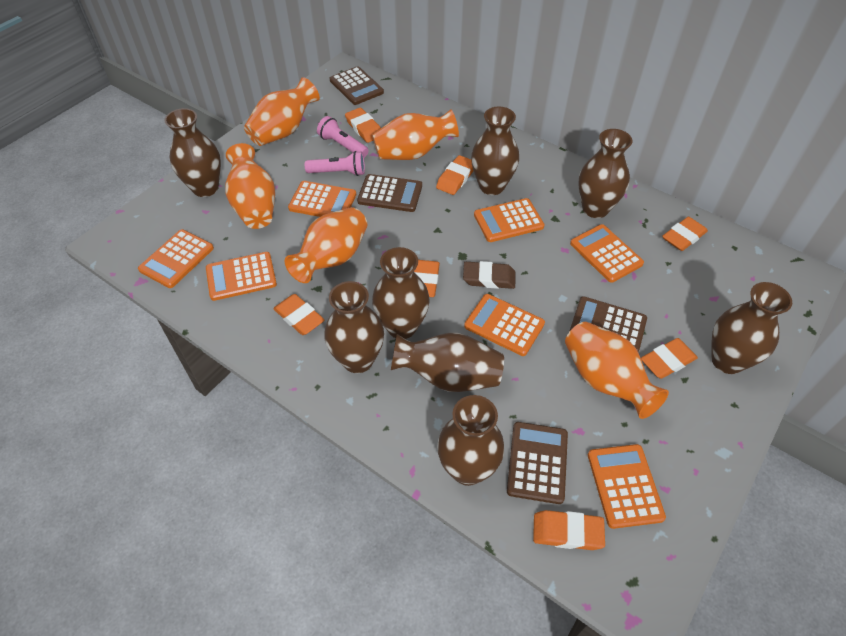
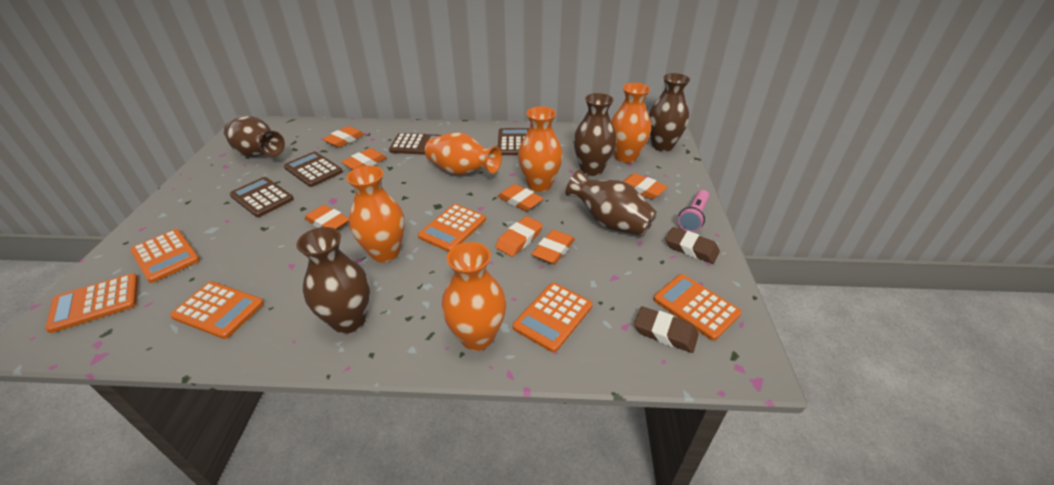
brown eraser: [463,261,515,289] = 1 -> [634,306,699,353] [665,227,720,264] = 2
brown vase: [164,108,221,197] [324,281,384,373] [372,247,430,339] [391,333,504,392] [437,395,504,486] [471,106,519,195] [578,129,633,218] [711,282,792,374] = 8 -> [223,116,285,157] [296,227,370,334] [566,170,657,236] [574,93,617,176] [649,73,690,152] = 5
orange calculator: [138,229,214,288] [206,252,277,301] [288,181,356,217] [464,294,545,356] [474,198,545,242] [570,224,644,283] [588,444,666,529] = 7 -> [45,273,138,333] [130,229,200,283] [170,282,264,339] [418,204,486,252] [513,283,593,353] [653,274,742,341] = 6
pink flashlight: [305,151,365,176] [317,116,369,158] = 2 -> [678,190,709,232] = 1

